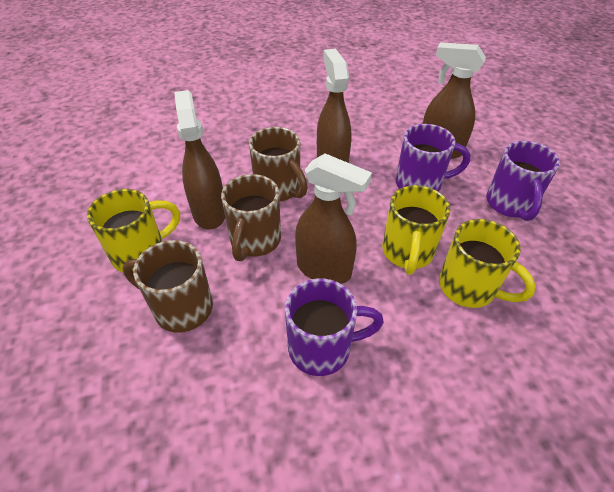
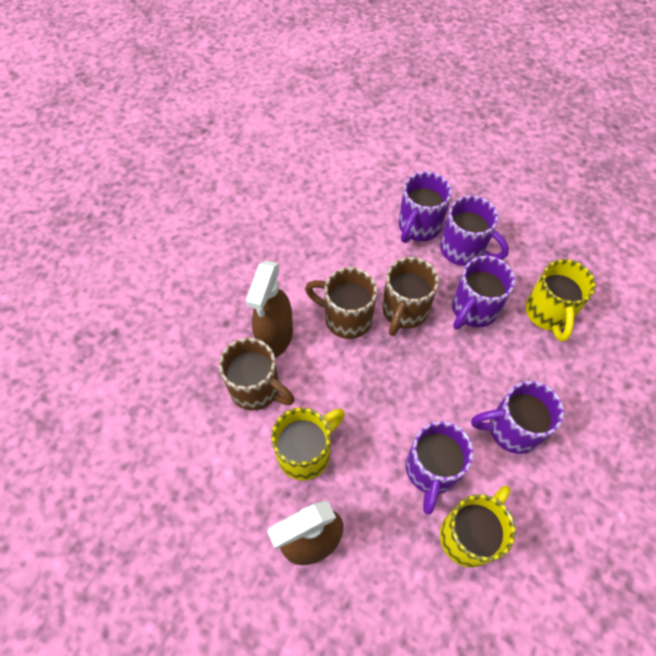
brown spray bottle: [174,90,225,229] [295,154,372,284] [317,49,351,163] [423,42,486,159] = 4 -> [246,260,293,358] [267,501,344,565] = 2
purple mug: [285,278,384,376] [396,124,471,192] [486,141,560,221] = 3 -> [398,171,452,243] [406,421,474,515] [440,195,509,266] [452,256,515,330] [471,381,564,454] = 5

